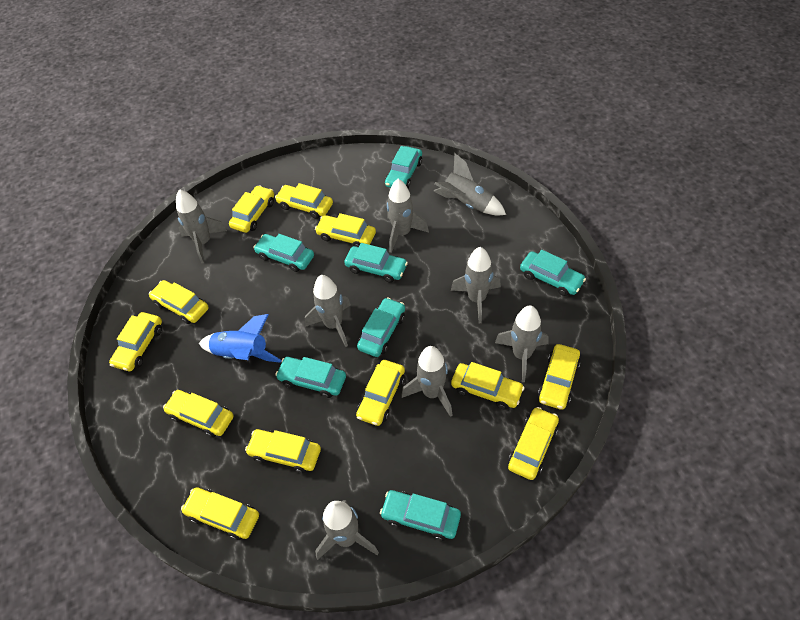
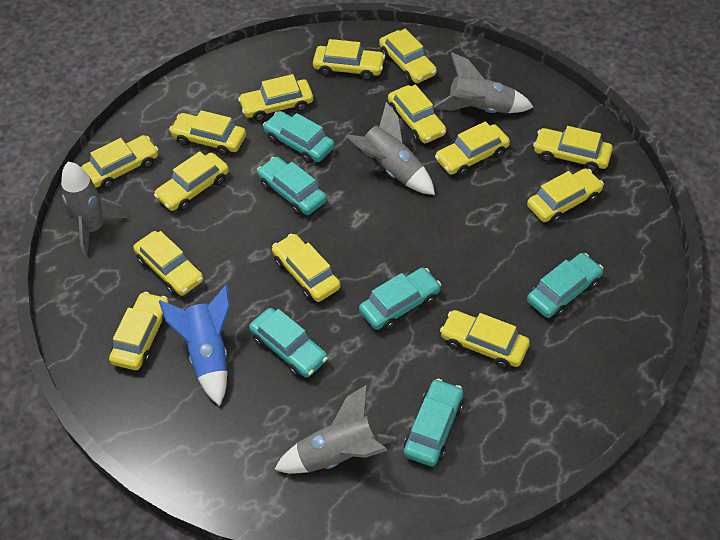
grey rocket: [176,189,227,263] [305,275,351,347] [315,500,379,560] [387,179,429,253] [401,346,453,417] [433,153,506,216] [451,247,501,323] [495,305,549,382] = 8 -> [61,162,128,258] [274,385,397,473] [346,102,435,195] [433,52,533,113] = 4
turquoise car: [253,234,314,272] [275,357,346,398] [344,243,408,283] [357,297,405,357] [380,490,461,541] [385,146,422,188] [520,250,586,296] = 7 -> [249,308,328,378] [257,157,327,215] [263,111,335,163] [359,268,441,330] [404,379,463,466] [527,253,603,318] = 6
yellow car: [109,312,162,371] [149,280,209,324] [163,390,234,437] [181,487,259,540] [229,185,274,233] [245,429,321,473] [275,183,333,219] [315,213,376,247] [356,360,405,426] [451,362,525,410] [508,407,559,480] [538,344,580,410] = 12 -> [81,135,158,189] [109,292,169,370] [133,231,203,296] [154,151,229,211] [169,110,246,156] [238,74,313,121] [272,234,341,302] [313,39,385,80] [379,29,437,83] [388,85,446,143] [435,121,510,176] [440,310,530,369] [527,168,604,224] [533,126,613,172] = 14

